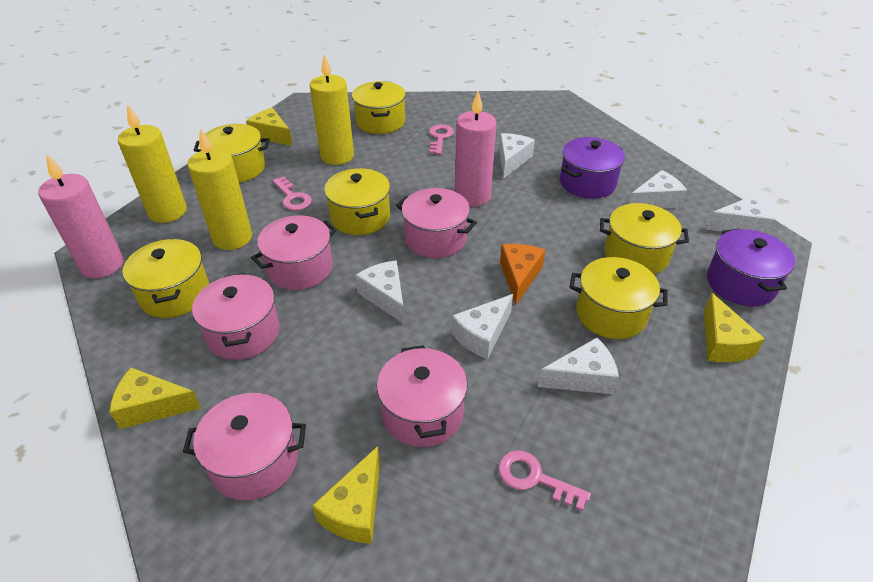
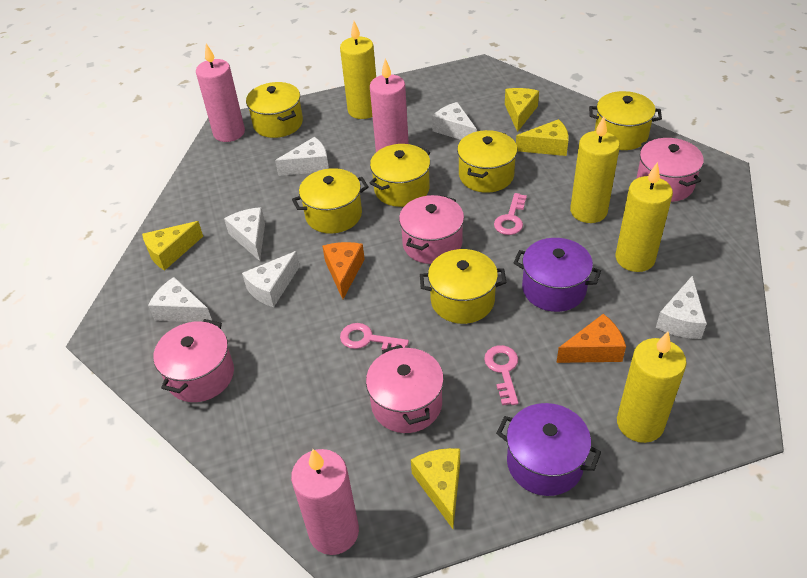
orange cheese: [500,244,545,305] = 1 -> [322,242,365,299] [556,314,626,363] = 2
pink candle: [38,154,124,279] [455,91,496,207] = 2 -> [196,43,245,142] [291,449,359,555] [370,58,409,152] = 3
pink pot: [183,393,306,501] [192,273,280,360] [251,215,337,290] [377,345,468,447] [396,188,477,258] = 5 -> [153,319,234,402] [366,345,444,433] [399,195,464,264] [636,138,704,202] = 4
yellow candle: [118,104,187,223] [187,129,252,250] [310,54,354,165] = 3 -> [340,21,376,119] [570,116,620,223] [616,162,673,272] [617,331,687,443] = 4

